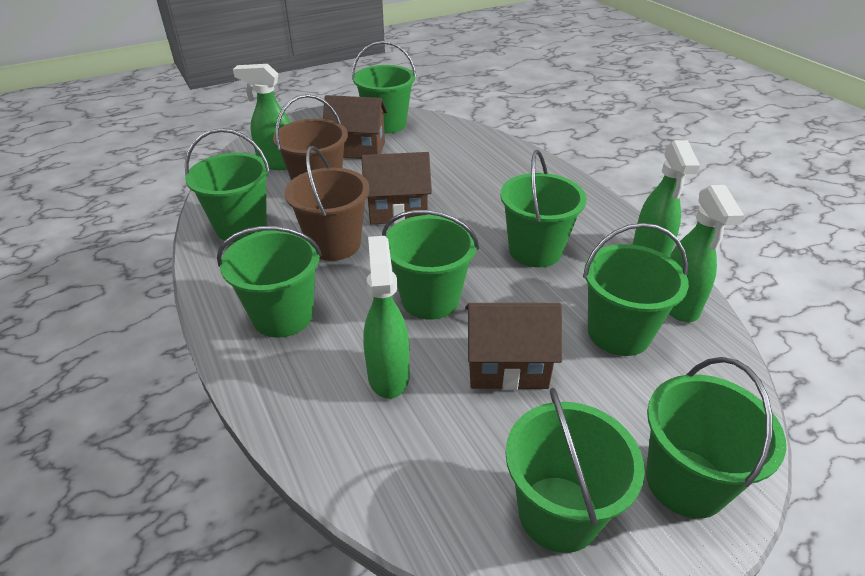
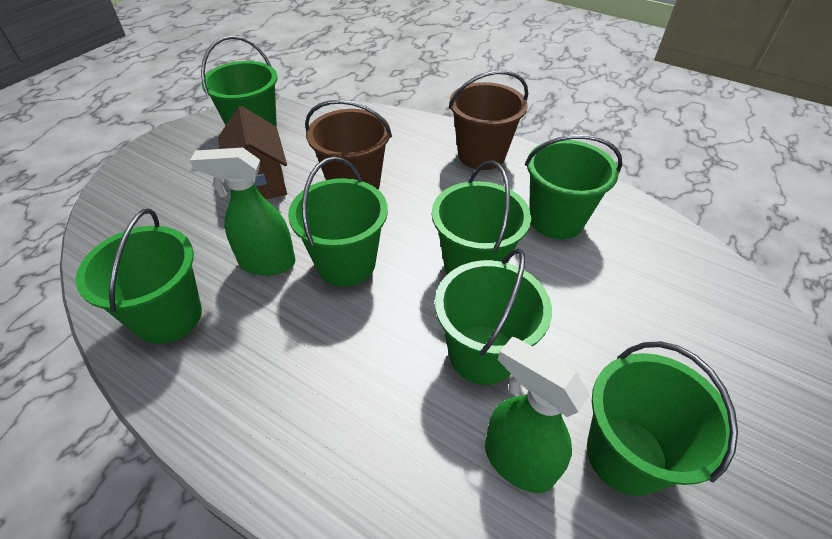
brown house: [323,95,387,159] [361,152,432,224] [465,303,562,390] = 3 -> [218,106,287,199] = 1
green bucket: [185,128,270,242] [217,226,322,338] [352,41,416,134] [382,210,479,320] [500,150,587,267] [506,388,645,553] [583,223,689,356] [646,357,786,519] = 8 -> [76,208,202,344] [201,36,278,127] [288,157,388,287] [432,161,531,274] [435,248,552,385] [525,135,622,239] [587,341,738,496] = 7
green spray bottle: [233,64,291,170] [363,236,410,399] [632,140,700,257] [669,185,744,322] = 4 -> [190,148,295,276] [485,337,590,493] = 2

